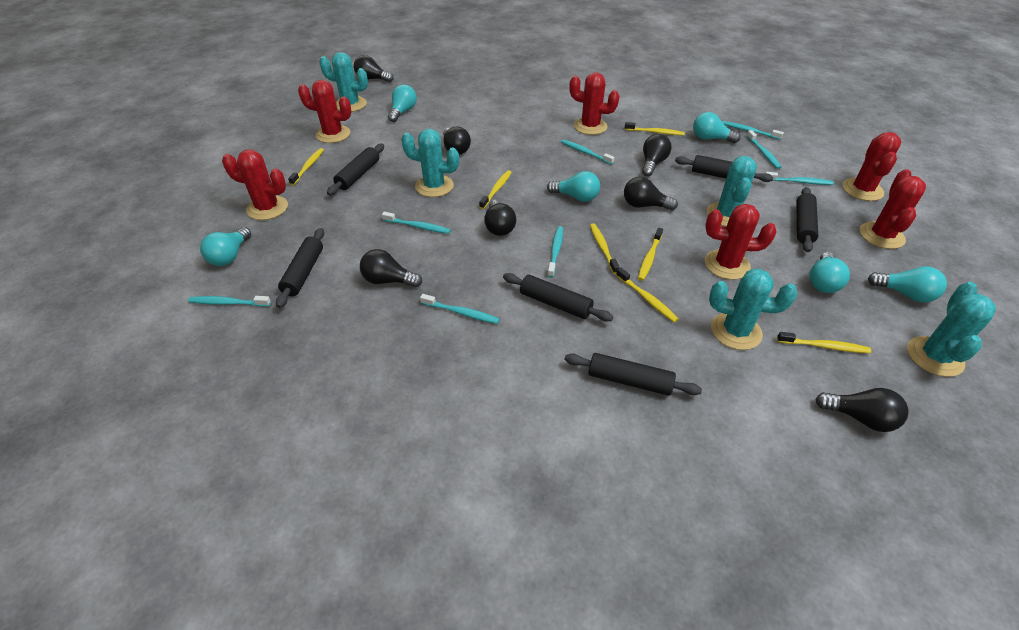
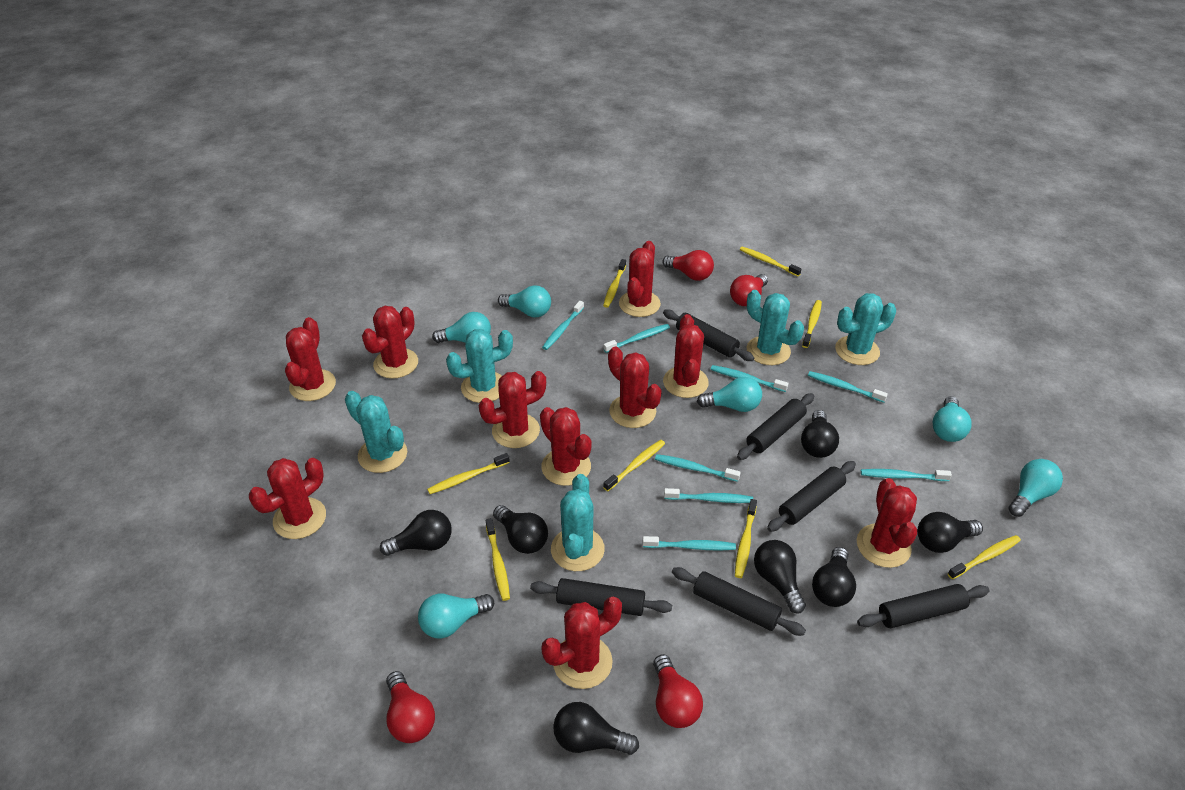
red cactus: [222,149,288,220] [298,80,351,143] [569,72,620,135] [705,204,777,280] [842,132,901,201] [860,169,926,249] = 6 -> [249,458,326,539] [285,317,336,401] [362,306,418,379] [479,371,546,448] [540,407,591,486] [541,597,622,689] [608,347,662,428] [619,241,661,317] [663,314,709,398] [857,478,918,568] = 10
red light bulb: none = 0 -> [386,671,435,743] [653,654,703,728] [662,250,714,281] [730,274,768,306] = 4
yellow toothbrush: [288,148,324,185] [479,170,512,209] [590,223,620,274] [616,268,679,323] [625,122,685,136] [638,228,663,281] [777,332,871,353] = 7 -> [427,453,510,494] [486,518,510,601] [603,259,626,307] [603,440,665,491] [735,499,757,578] [740,247,801,276] [802,300,822,348] [948,535,1021,579] = 8

